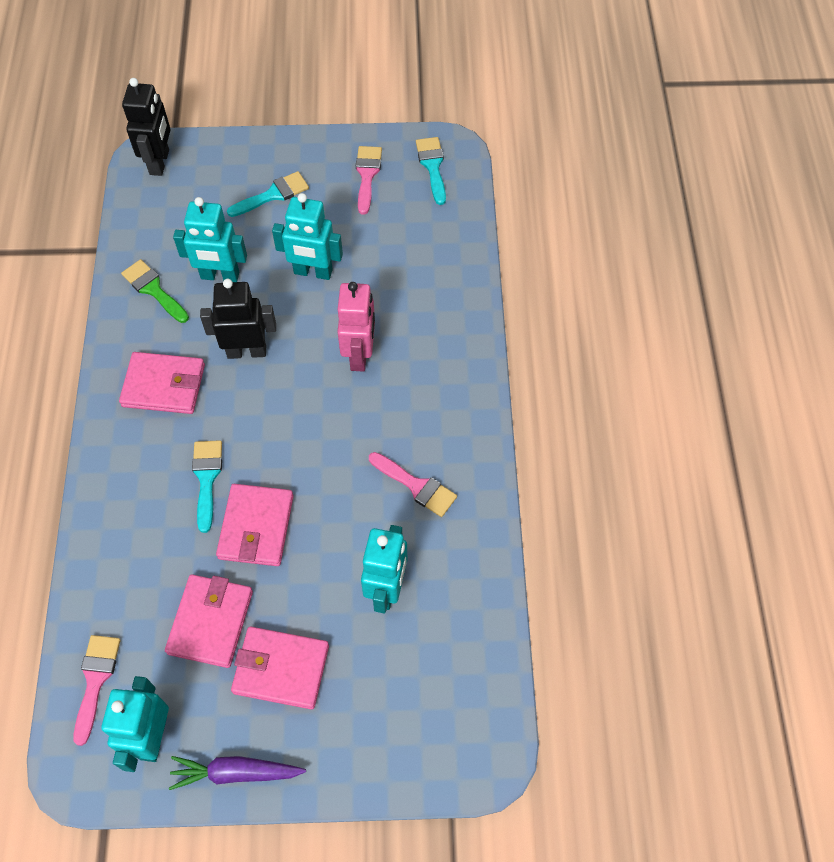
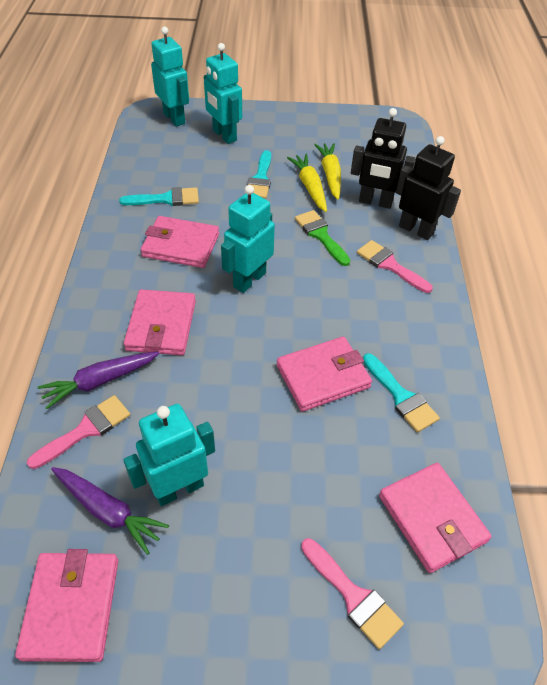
pink robot: [338,282,375,372] = 1 -> none = 0
pink wallet: [119,352,205,414] [165,574,253,668] [216,484,294,566] [231,627,329,709] = 4 -> [15,549,118,662] [124,289,196,355] [141,216,219,268] [277,336,372,412] [379,463,492,573] = 5
purple carrot: [169,756,306,790] = 1 -> [38,352,160,409] [51,467,169,555] = 2
yellow carrot: none = 0 -> [287,154,327,212] [314,143,341,200] = 2

